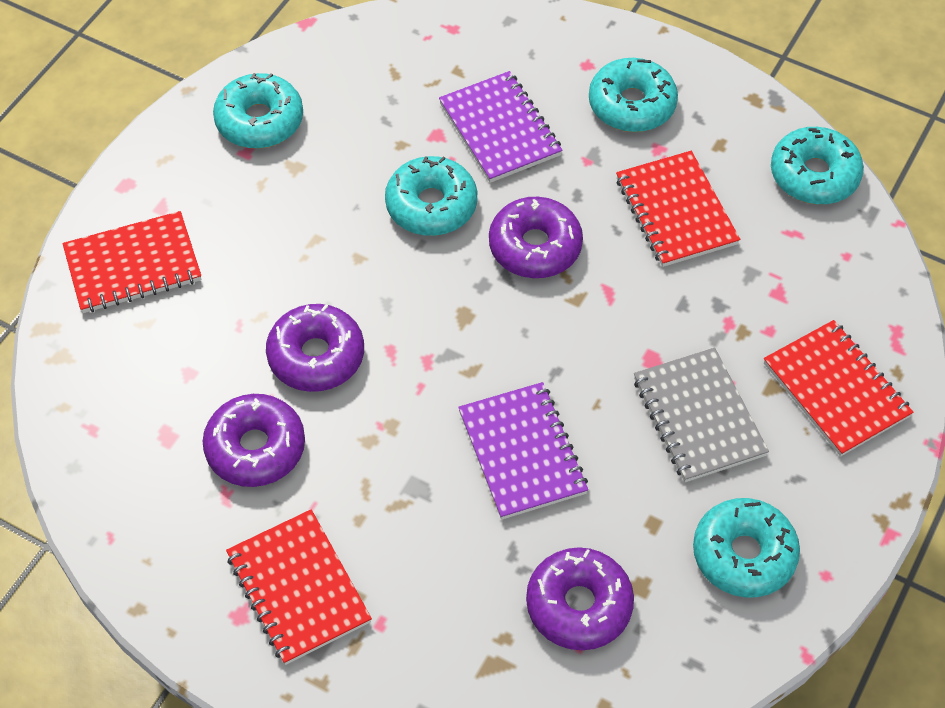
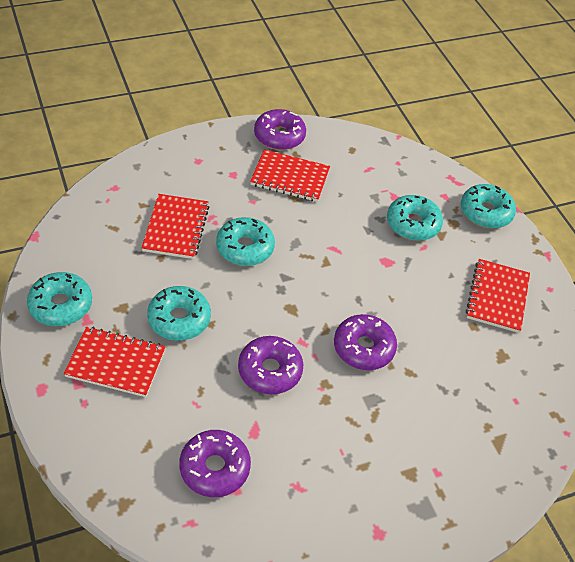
grey notebook: [634,348,769,482] = 1 -> none = 0
purple notebook: [439,71,563,183] [458,382,588,520] = 2 -> none = 0

